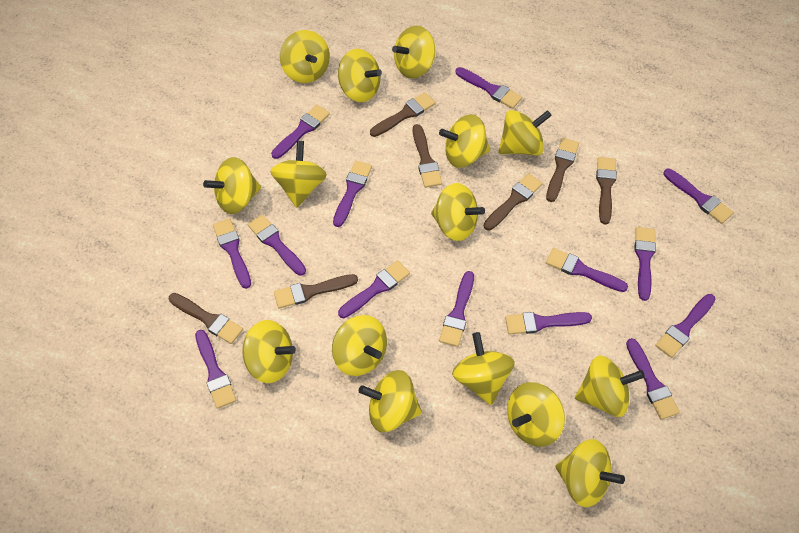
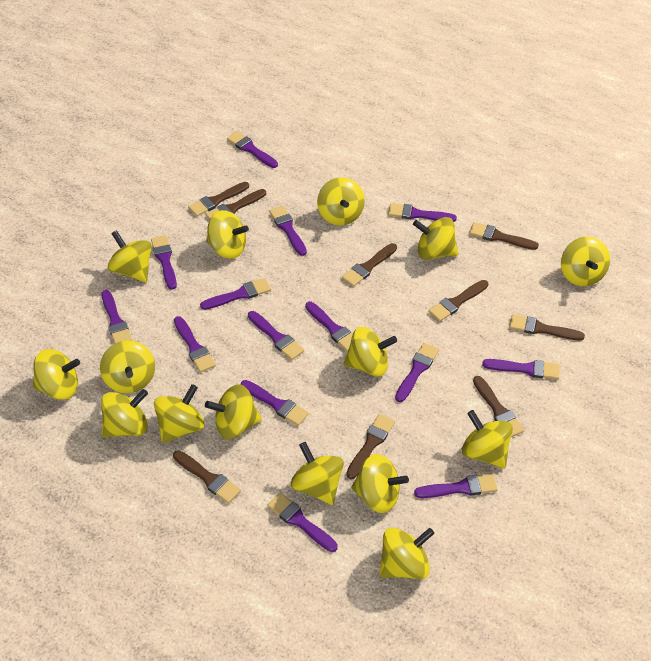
brown brush: [169,293,243,344] [274,274,358,309] [370,92,436,137] [413,124,442,188] [484,173,543,230] [546,138,579,202] [596,157,617,225] = 7 -> [173,450,241,503] [188,182,249,216] [206,189,266,220] [342,243,397,287] [346,414,395,479] [428,280,488,322] [469,222,539,250] [473,376,524,437] [509,314,585,341] = 9

